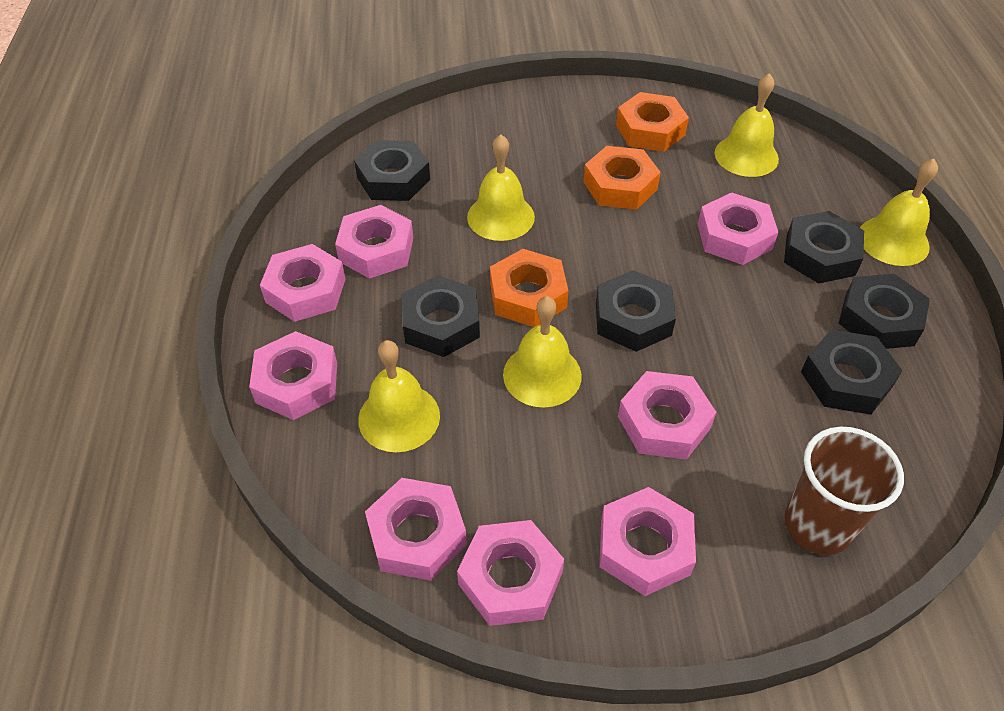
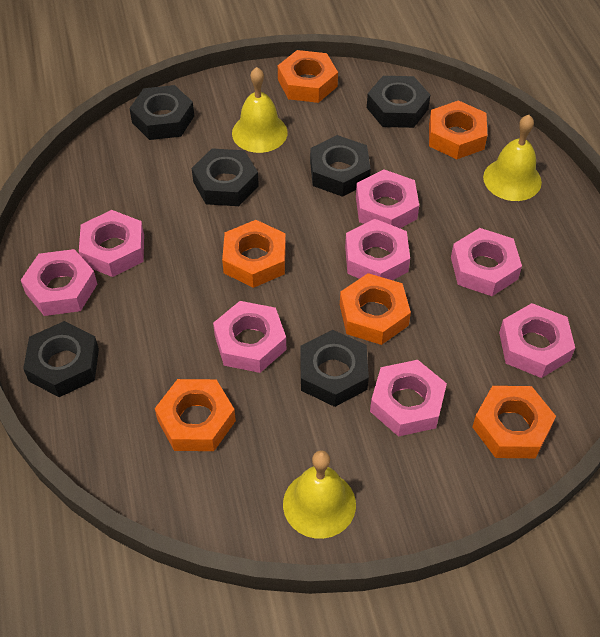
brown cup: [784,427,904,555] = 1 -> none = 0
orange nut: [490,249,569,327] [583,146,661,210] [616,92,689,152] = 3 -> [155,379,236,451] [222,220,286,288] [278,50,338,103] [340,273,411,345] [429,100,487,159] [472,386,556,458] = 6
yellow bell: [358,340,440,452] [467,134,535,241] [503,296,582,408] [715,73,779,177] [860,159,938,266] = 5 -> [232,67,288,153] [283,450,356,539] [483,115,542,201] = 3

